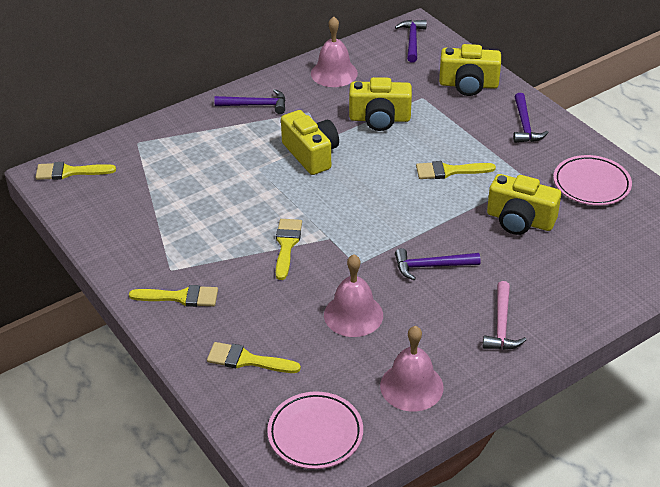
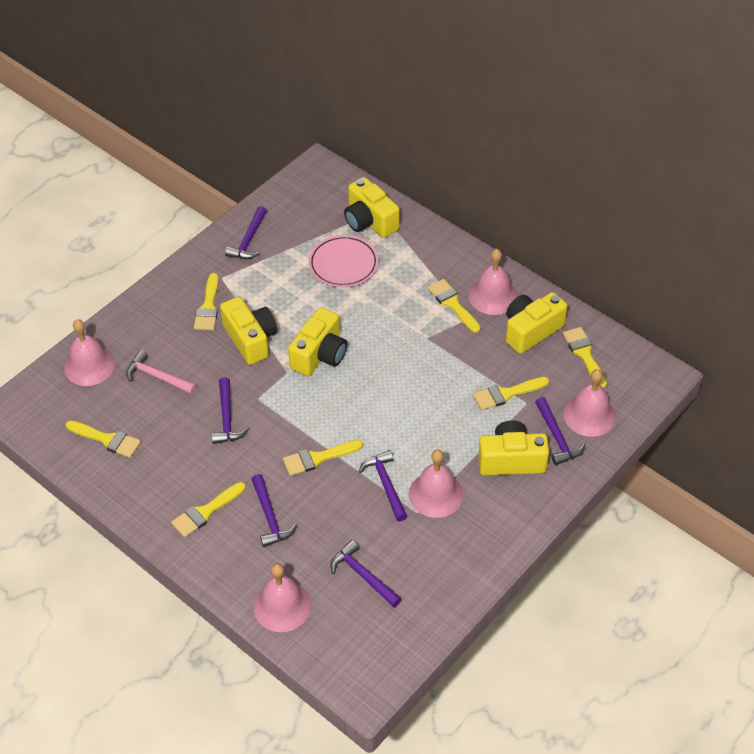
pink bell: [311,16,358,87] [324,254,383,337] [380,326,444,412] = 3 -> [64,319,115,386] [253,563,311,632] [409,450,463,518] [469,249,518,315] [563,369,616,437] = 5
pink plate: [267,392,363,469] [553,155,632,206] = 2 -> [308,235,379,287] = 1
purple hammer: [214,89,286,114] [395,20,427,63] [395,248,481,280] [513,93,549,143] = 4 -> [212,377,249,444] [225,206,267,259] [251,474,297,547] [330,540,402,607] [358,450,407,521] [535,397,586,465] = 6
yellow brush: [36,162,116,180] [129,285,218,307] [207,342,301,373] [276,219,302,280] [416,161,496,179] = 5 -> [66,420,141,458] [171,482,246,538] [194,273,219,330] [283,440,363,476] [428,279,480,333] [473,377,549,410] [563,327,607,388] = 7
yellow camera: [281,110,339,175] [349,77,412,131] [439,44,501,96] [487,174,561,235] = 4 -> [220,297,277,365] [288,307,347,376] [344,177,400,238] [478,420,549,475] [506,292,567,354] = 5

